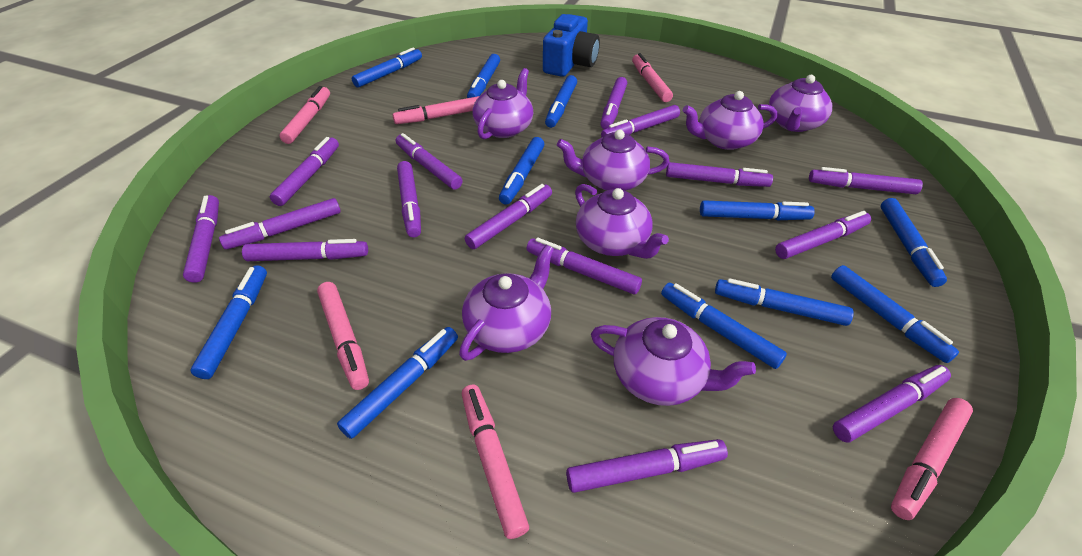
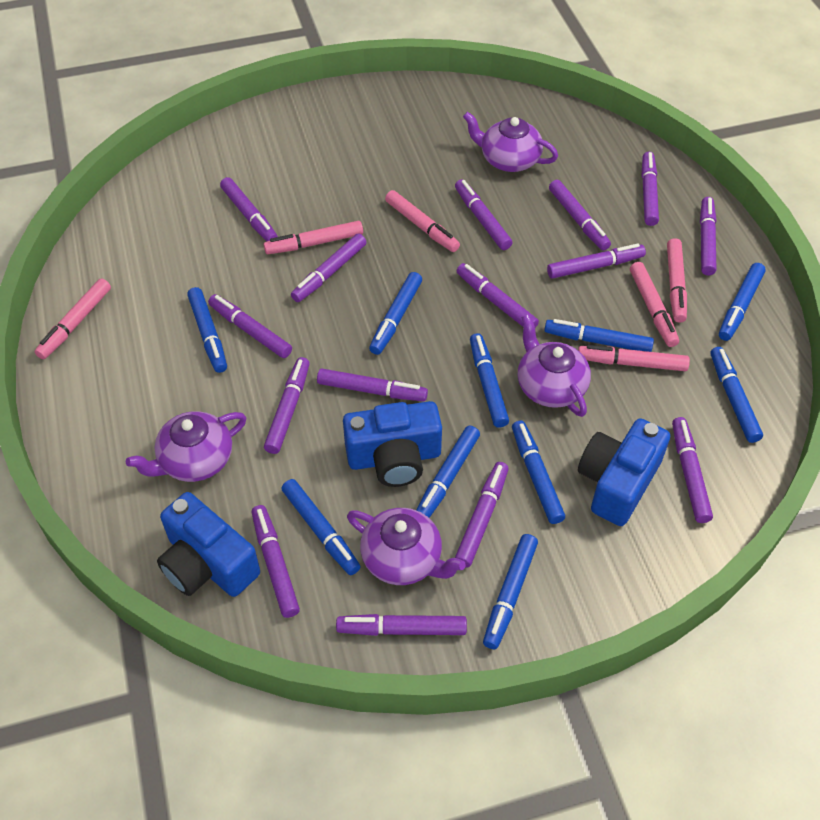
blue camera: [543,14,600,77] = 1 -> [157,492,260,597] [343,401,442,487] [578,418,670,526] = 3
blue marker: [190,265,267,379] [337,327,458,439] [352,47,422,88] [467,54,500,98] [499,137,545,205] [545,75,577,128] [661,283,787,369] [700,200,815,220] [715,278,854,326] [831,265,959,363] [881,198,947,287] = 11 -> [187,287,227,373] [281,479,361,575] [369,272,422,355] [416,426,480,518] [470,333,509,428] [483,534,538,649] [512,421,565,524] [544,319,654,352] [710,347,763,443] [719,263,766,341] = 10
purple teapot: [459,245,554,361] [473,68,533,139] [557,129,670,191] [575,184,669,259] [591,317,756,406] [683,91,777,150] [769,75,832,132] = 7 -> [126,411,247,482] [347,508,466,585] [463,112,558,172] [518,314,591,417] = 4

